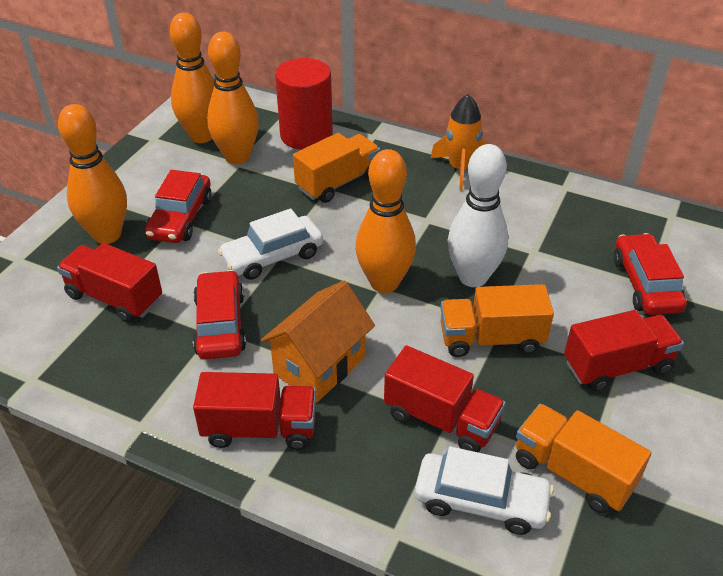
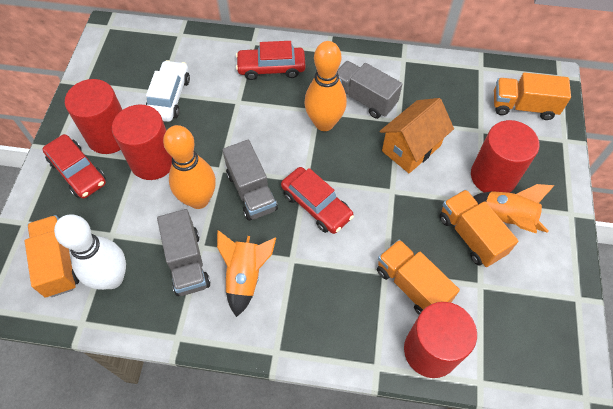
grey truck: none = 0 -> [157,209,211,296] [222,140,278,221] [337,61,402,119] = 3
orange bowling pin: [58,104,127,244] [170,13,214,143] [207,31,259,164] [355,149,416,293] = 4 -> [163,125,216,209] [304,41,347,131] = 2
orange rocket: [431,94,487,190] = 1 -> [217,230,276,317] [473,184,555,234] = 2
orange truck: [293,133,380,203] [441,284,554,357] [516,404,651,514] = 3 -> [25,215,79,298] [377,239,460,315] [440,189,519,267] [494,73,571,120] = 4
red cylinder: [275,58,333,150] = 1 -> [65,79,122,154] [112,105,172,180] [404,302,477,378] [471,120,539,193] = 4
red truck: [57,243,162,323] [193,372,316,450] [384,345,506,453] [564,310,684,392] = 4 -> none = 0
white car: [218,208,323,280] [415,446,554,535] = 2 -> [146,60,190,122] = 1

